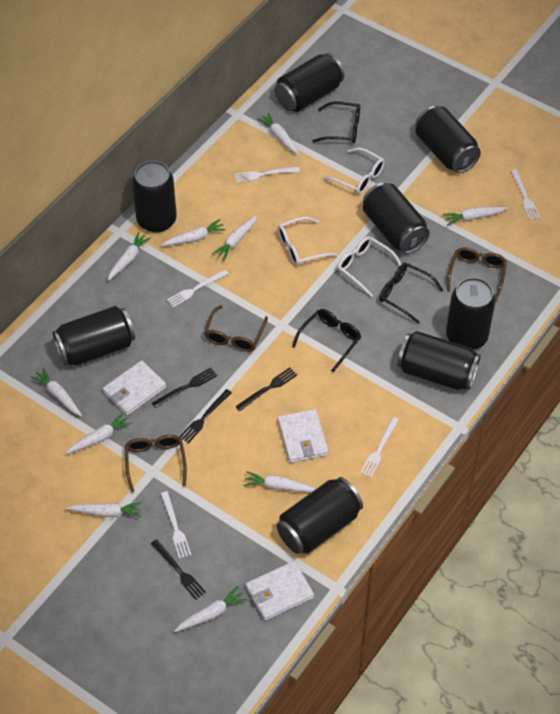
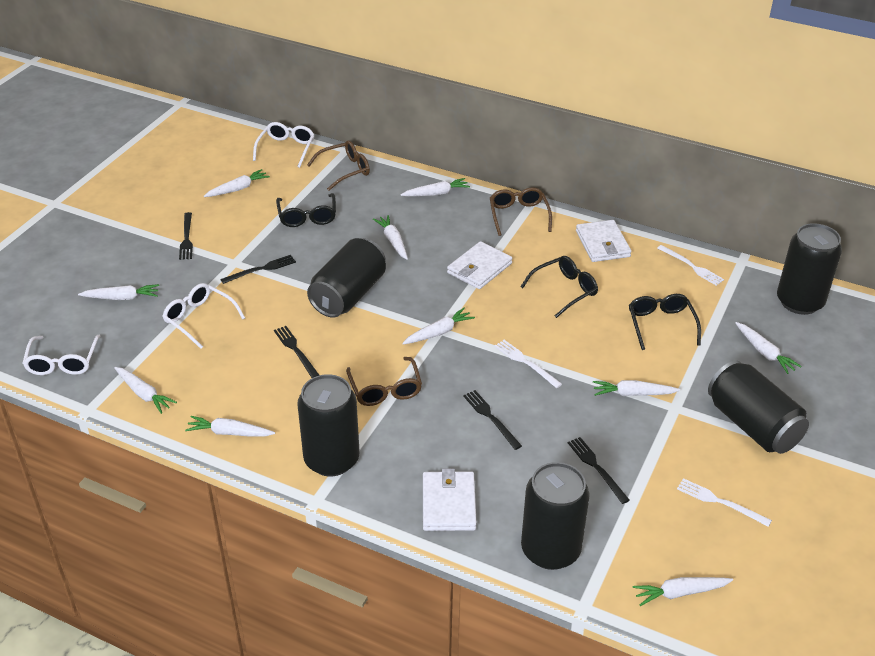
black can: [52,306,135,366] [132,161,177,233] [274,53,344,112] [277,477,363,554] [363,183,430,254] [397,331,481,390] [415,106,481,173] [446,277,495,350] = 8 -> [297,374,360,476] [307,238,386,318] [521,462,590,570] [708,361,809,454] [777,223,842,315] = 5
black fork: [151,539,206,600] [152,368,217,408] [179,389,232,443] [235,367,297,411] = 4 -> [179,212,193,260] [220,255,296,284] [274,326,319,378] [463,390,522,450] [568,437,630,504] = 5
white fork: [160,491,191,559] [167,270,229,307] [234,167,300,182] [360,417,399,478] [511,170,540,220] = 5 -> [494,340,562,388] [657,245,724,286] [677,478,772,527] = 3

